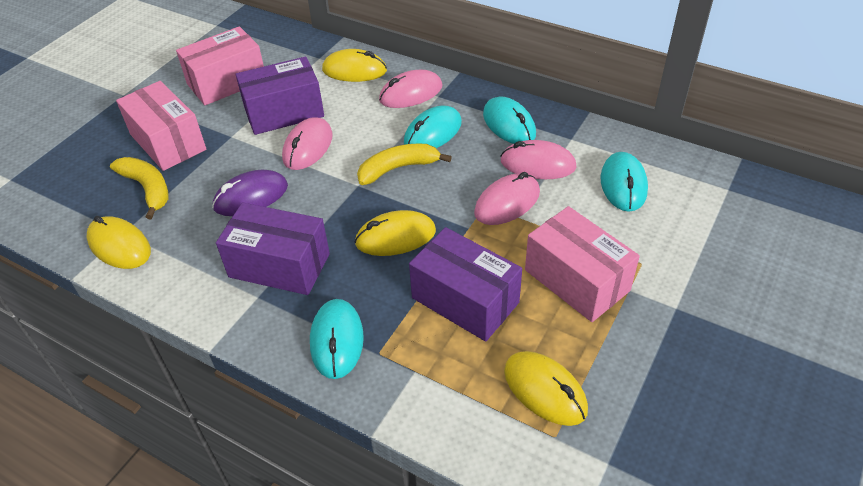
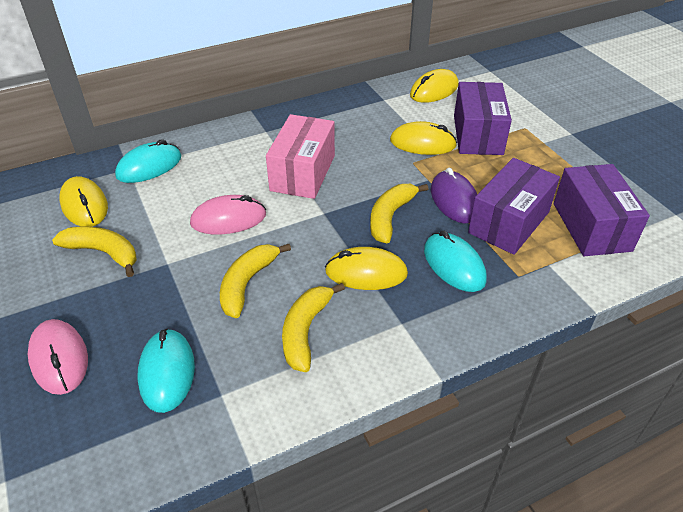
pink box: [116,81,206,171] [176,26,264,105] [525,206,640,322] = 3 -> [266,114,335,199] = 1
pink mouse: [282,117,332,170] [379,70,443,108] [474,172,540,225] [500,140,577,179] = 4 -> [28,319,88,395] [190,195,266,235] = 2
turquoise mouse: [310,299,364,379] [404,105,462,148] [483,97,536,144] [600,152,648,212] = 4 -> [115,139,181,183] [138,329,195,413] [424,231,487,292] = 3
yellow banana: [110,157,168,219] [357,144,452,185] = 2 -> [52,226,136,277] [220,244,291,318] [282,283,345,372] [370,184,428,243] = 4

